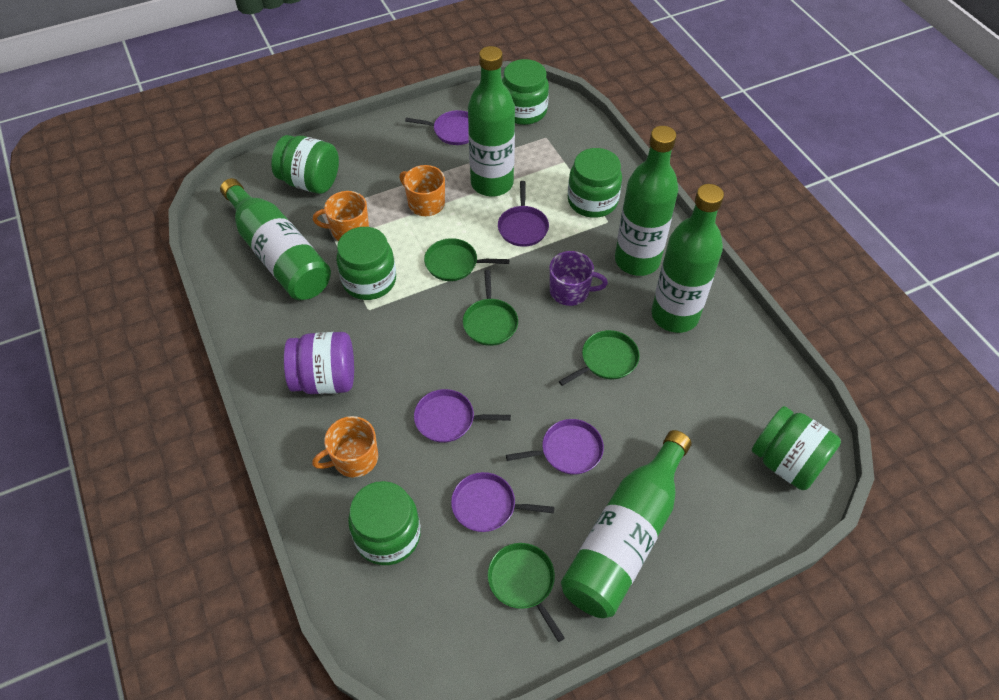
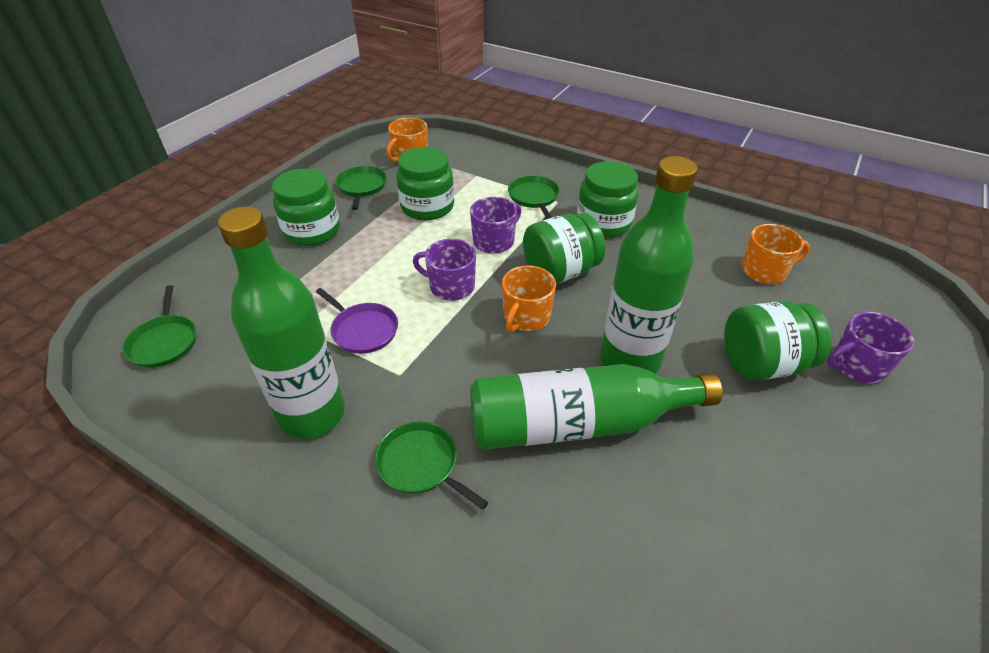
green bottle: [220,178,331,300] [468,46,515,196] [561,430,692,618] [615,126,678,276] [651,184,724,333] = 5 -> [218,207,345,439] [470,364,723,450] [600,156,698,374] = 3
green jar: [271,135,339,194] [336,227,396,300] [348,481,421,565] [502,59,549,125] [568,148,622,218] [752,406,841,490] = 6 -> [272,169,340,246] [397,147,454,220] [523,213,605,284] [577,161,639,237] [724,301,831,380] = 5
purple jar: [284,332,354,394] = 1 -> none = 0
purple mug: [550,251,608,306] = 1 -> [413,239,476,301] [470,197,521,254] [827,312,914,383] = 3
purple pan: [405,110,469,145] [414,389,511,443] [451,472,554,532] [498,181,549,247] [506,419,604,475] = 5 -> [316,288,398,354] = 1

